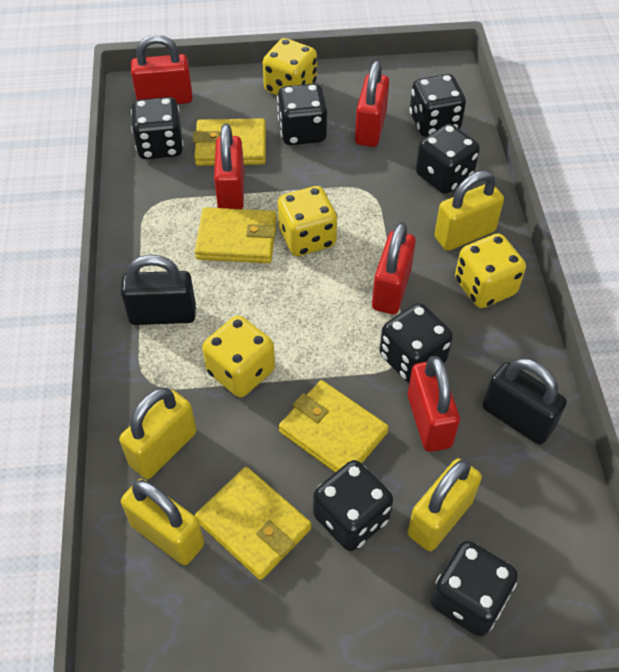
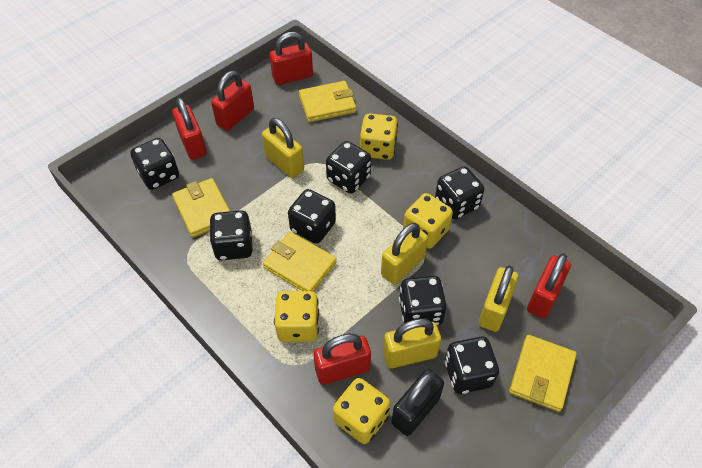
black padlock: [121,255,196,325] [483,358,567,445] = 2 -> [392,369,444,436] = 1

